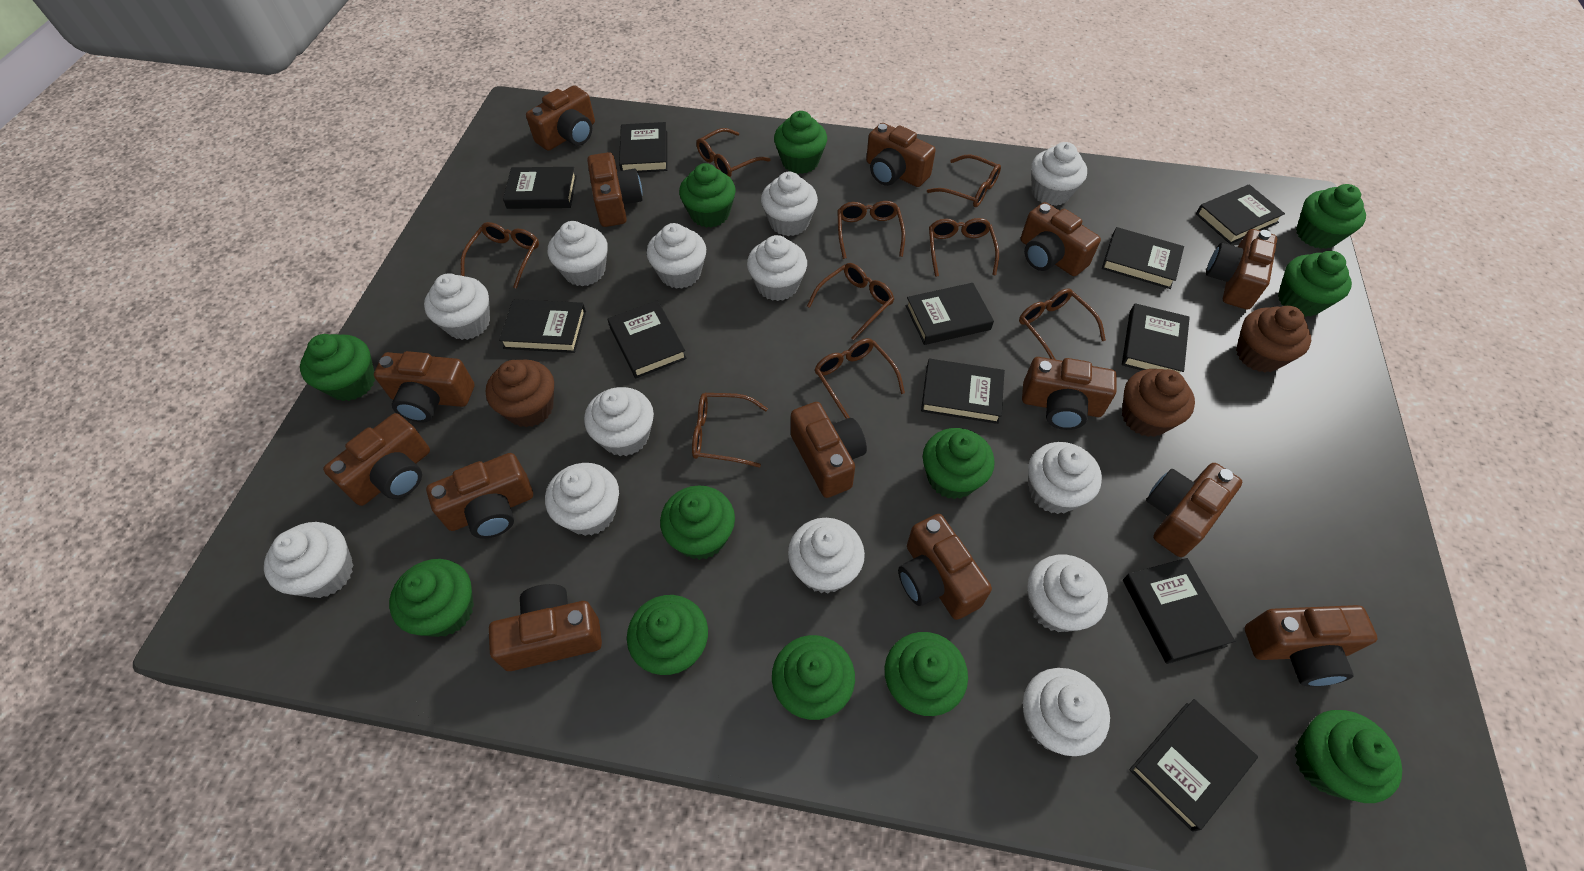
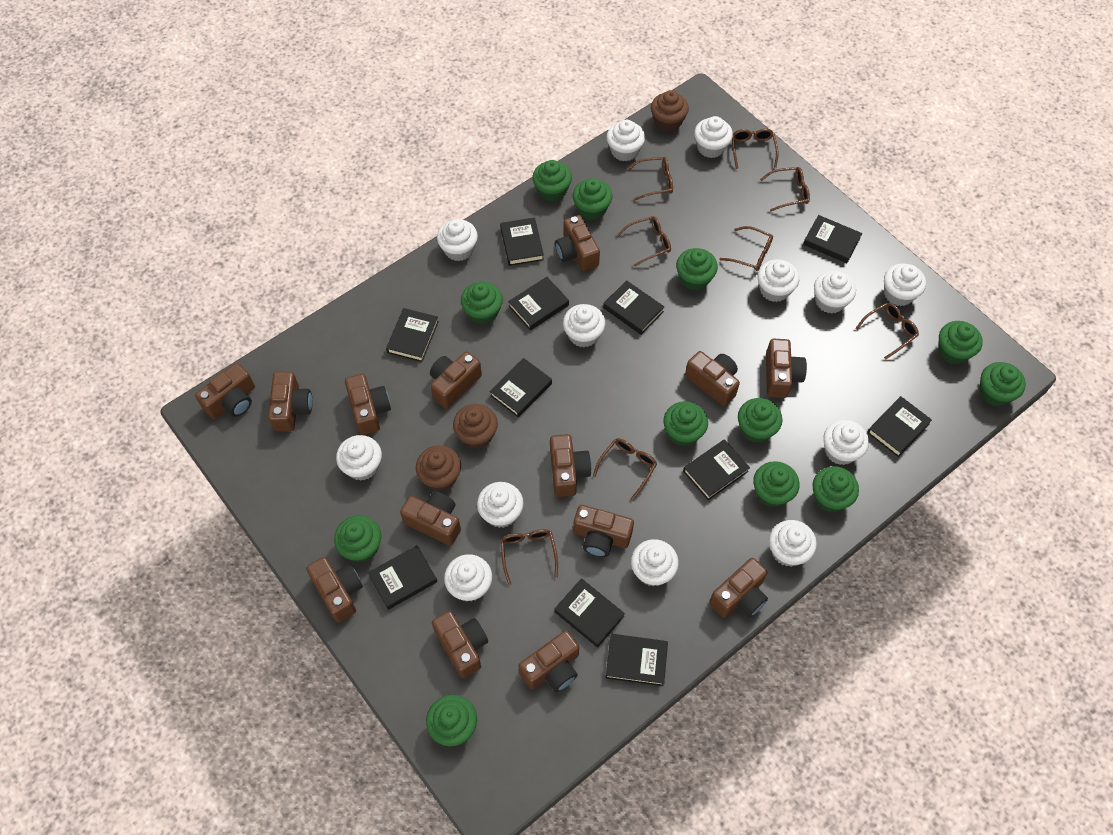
brown glasses: [461,222,539,289] [692,393,768,468] [696,128,770,177] [807,263,894,340] [814,338,905,419] [837,201,905,259] [927,155,1001,207] [929,218,999,277] [1019,288,1106,360] = 9 -> [500,529,558,585] [593,438,657,500] [618,216,671,267] [627,157,673,200] [720,226,773,271] [732,128,778,169] [760,167,810,211] [855,303,919,360] = 8

